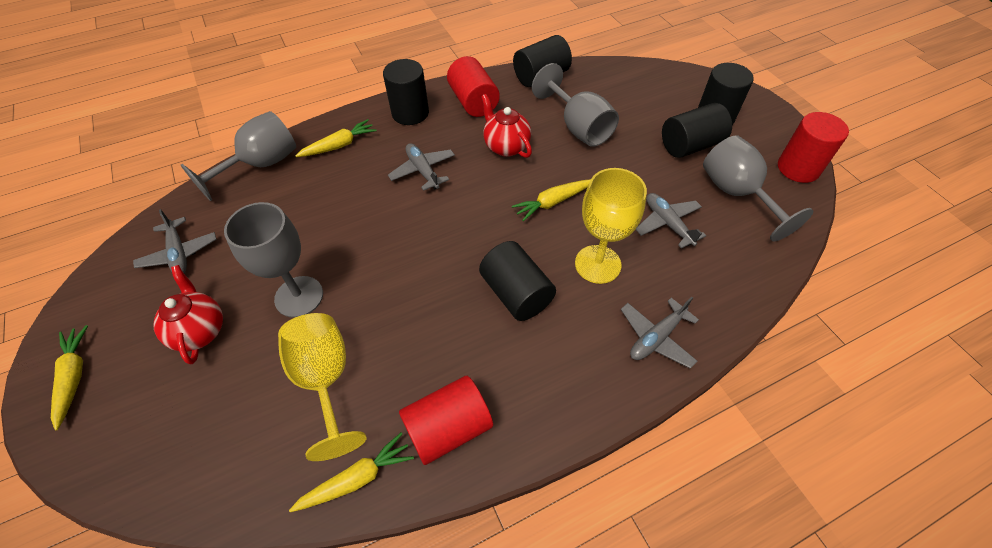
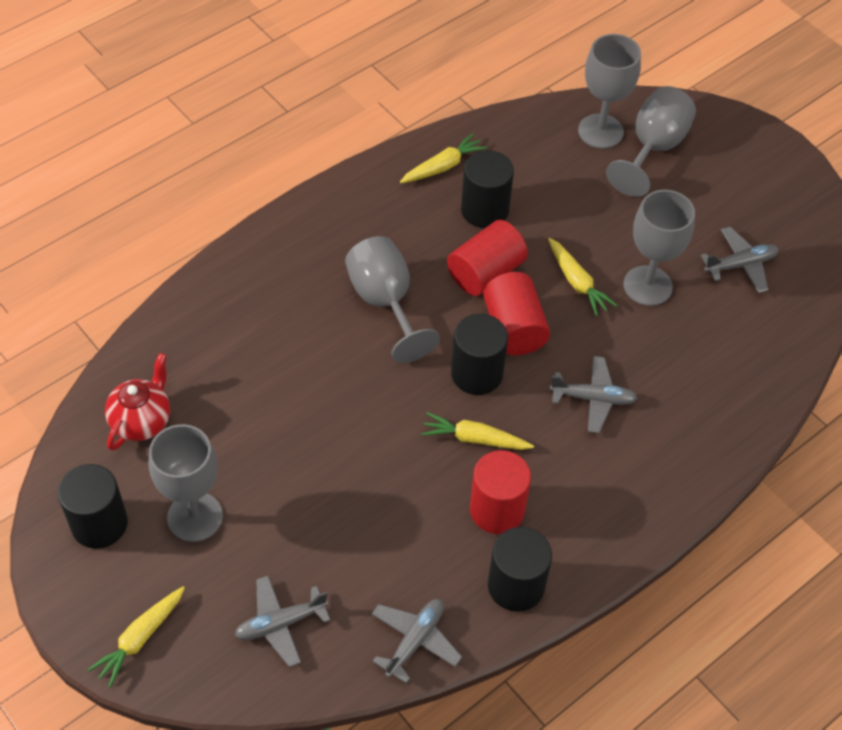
black cylinder: [383,59,429,125] [479,241,556,321] [513,35,572,87] [662,103,732,158] [698,63,754,125] = 5 -> [58,464,128,549] [451,314,508,395] [461,150,514,228] [488,527,552,612] = 4
grey goblet: [181,111,296,201] [224,202,323,318] [532,63,619,147] [703,135,813,242] = 4 -> [149,424,223,542] [345,236,440,363] [578,34,641,149] [606,86,696,197] [623,190,695,306] = 5
red teapot: [153,265,223,364] [481,94,532,158] = 2 -> [105,353,170,451] = 1
yellow goblet: [278,313,366,461] [575,168,647,284] = 2 -> none = 0

